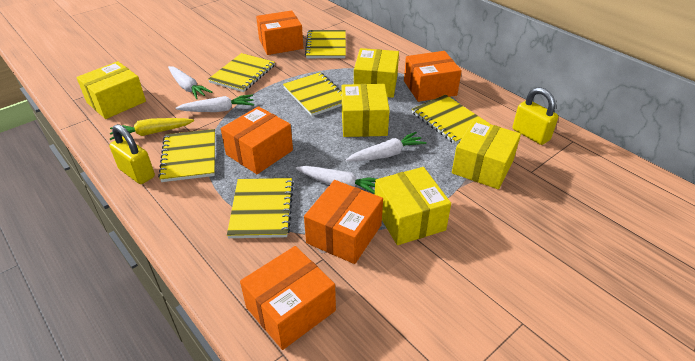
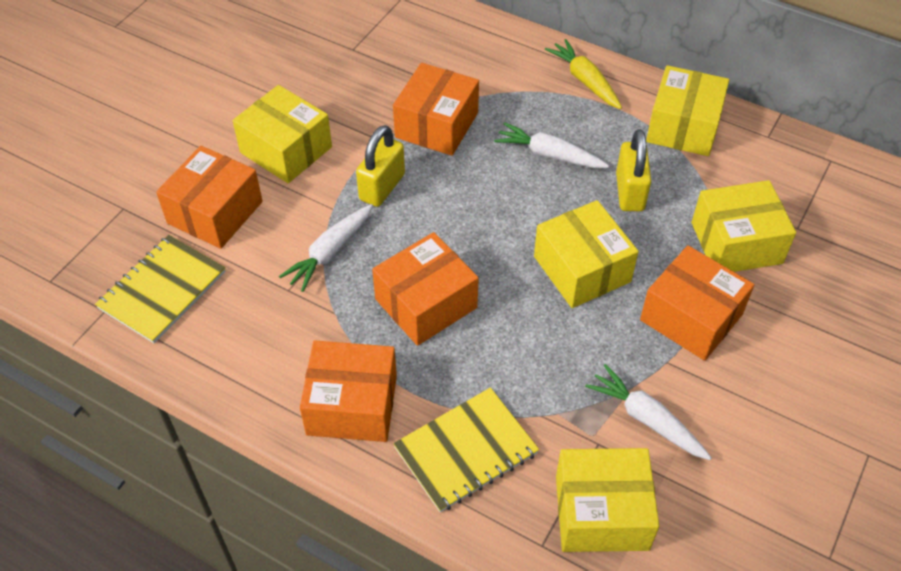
white carrot: [168,66,212,99] [176,94,254,112] [296,166,376,194] [346,132,427,162] = 4 -> [279,204,373,292] [494,122,609,169] [585,364,712,460] = 3
yellow notebook: [158,129,215,182] [208,53,275,92] [227,178,294,238] [283,72,342,116] [305,30,346,58] [412,95,490,144] = 6 -> [95,235,226,343] [393,387,539,512] = 2

